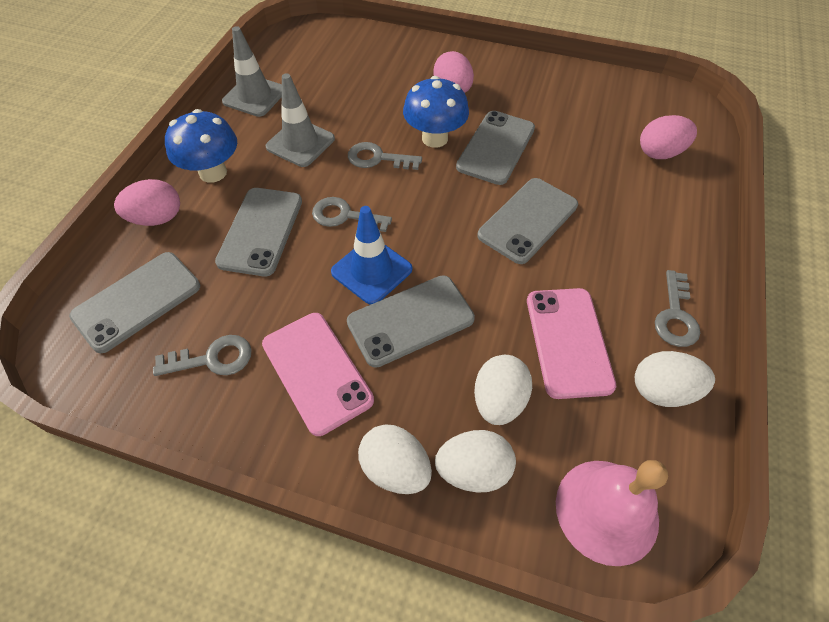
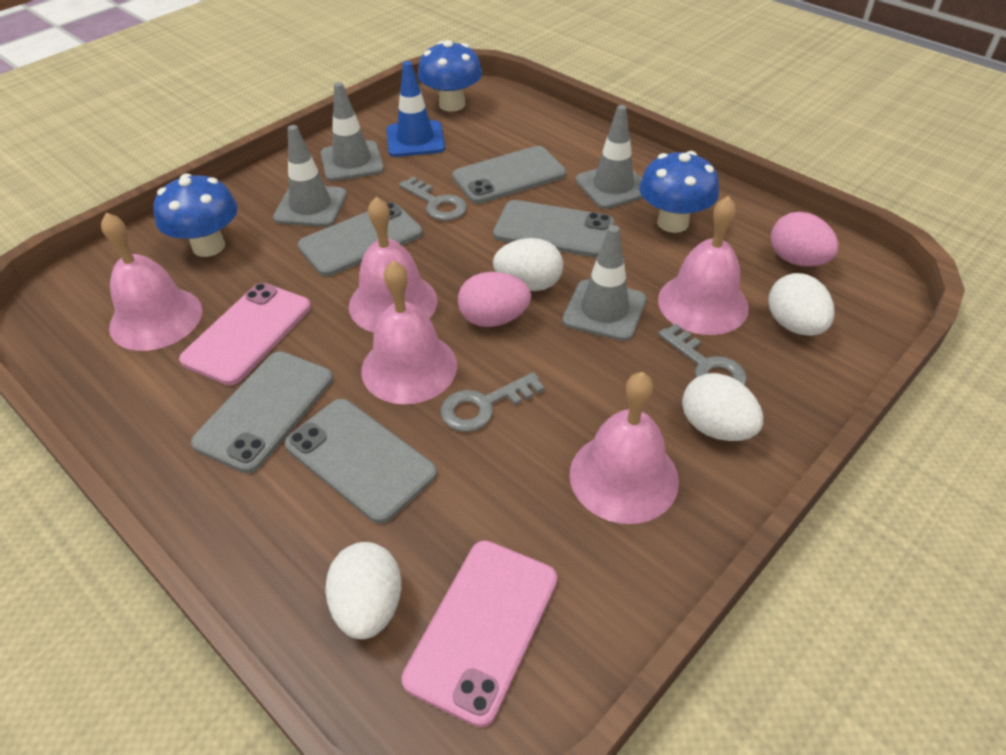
blue mushroom: [165,109,237,183] [403,76,469,148] = 2 -> [153,173,238,257] [418,40,482,112] [639,151,719,233] = 3
grey key: [153,335,252,376] [312,197,392,232] [348,142,422,170] [655,270,700,347] = 4 -> [399,177,467,221] [441,372,544,432] [658,324,747,386] = 3
grey traffic cone: [222,26,282,117] [266,73,335,167] = 2 -> [273,125,347,227] [321,82,384,181] [562,225,646,341] [576,105,643,209] = 4
pink bell: [556,460,668,566] = 1 -> [101,213,202,351] [349,197,438,333] [361,261,457,404] [570,372,679,524] [658,196,749,335] = 5
pink egg: [114,179,180,226] [433,51,474,93] [640,115,697,159] = 3 -> [458,272,531,327] [771,212,839,266] = 2

